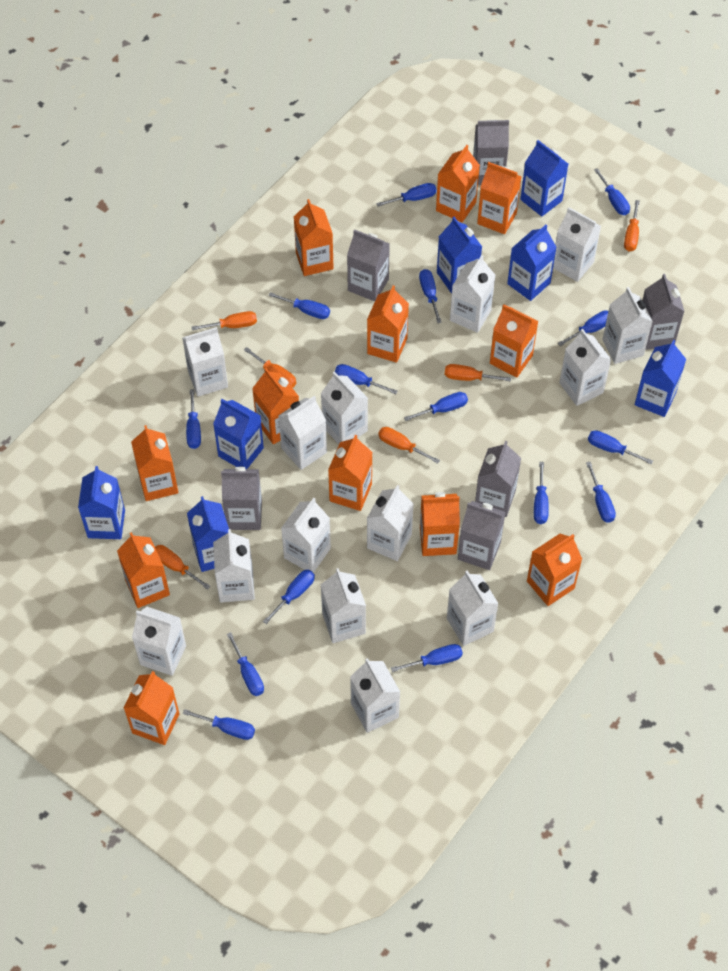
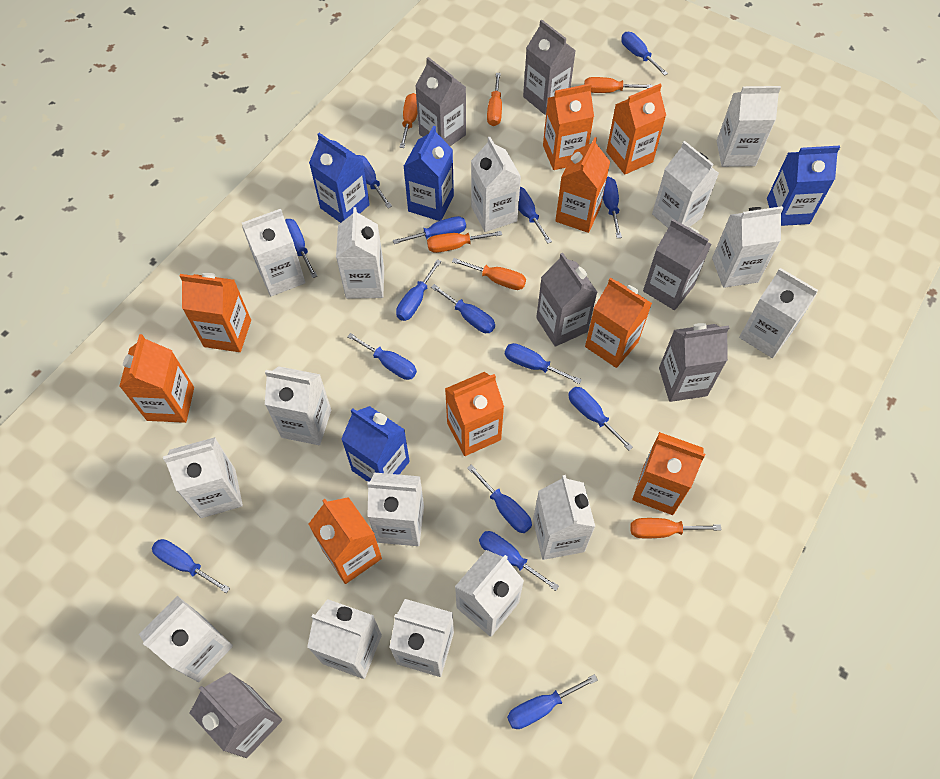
blue carton: [78,466,125,539] [187,496,229,572] [213,399,264,469] [437,217,482,294] [507,225,557,301] [520,140,568,217] [635,340,686,417] = 7 -> [309,133,370,223] [341,406,410,482] [403,126,454,221] [767,146,840,226] = 4
orange carton: [117,532,170,608] [123,671,179,745] [131,425,178,501] [252,368,299,444] [294,199,334,276] [328,435,373,511] [367,285,409,363] [420,492,460,556] [436,145,480,222] [477,162,522,234] [490,304,538,378] [527,534,582,606] = 12 -> [119,334,194,423] [180,273,251,352] [308,497,382,584] [445,372,504,456] [543,83,594,170] [555,137,610,233] [585,278,652,368] [606,84,666,174] [632,432,705,515] = 9
white carton: [132,607,186,676] [182,327,228,397] [213,529,255,602] [278,396,327,470] [281,498,331,573] [321,371,368,444] [321,568,366,643] [350,658,400,733] [367,485,414,561] [447,571,499,646] [450,255,496,333] [553,207,601,282] [559,329,612,406] [602,287,653,364] = 14 -> [139,596,233,682] [163,437,243,518] [242,209,305,296] [265,366,331,445] [307,599,382,679] [336,207,384,299] [367,473,424,546] [389,599,454,677] [455,550,524,637] [471,137,521,232] [533,475,595,560] [652,141,719,228] [712,206,783,288] [717,86,781,167] [739,268,818,358] = 15

